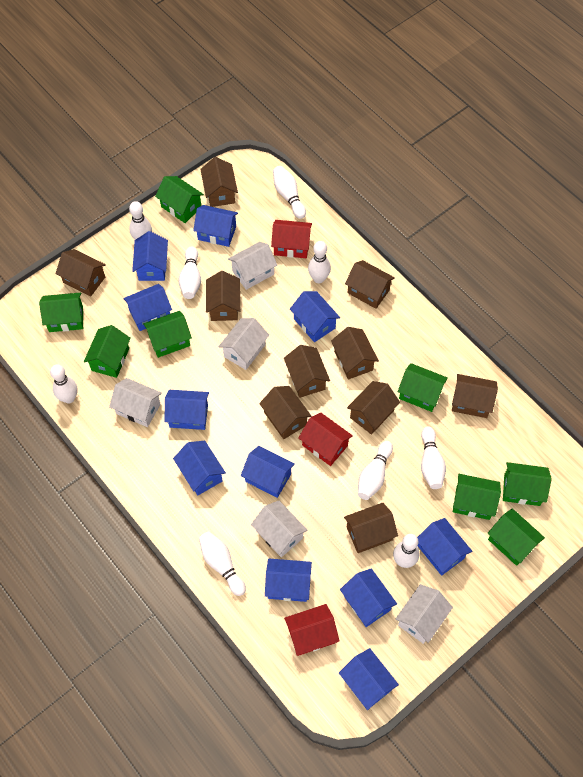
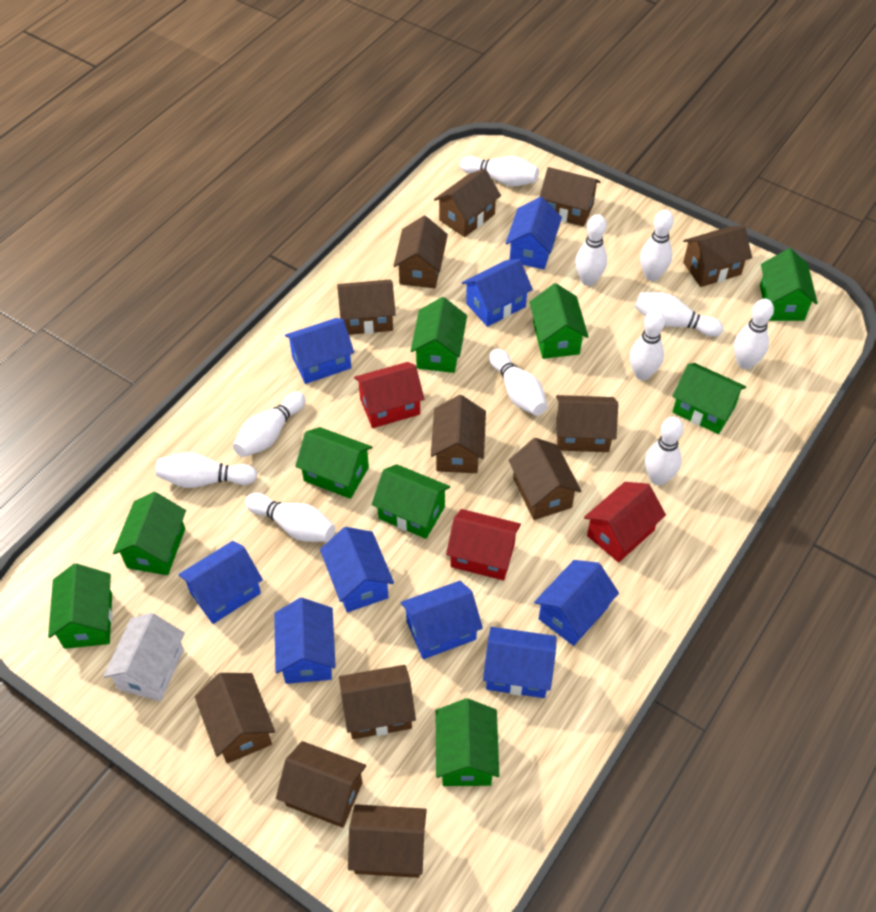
blue house: [123,284,172,331] [132,231,168,281] [165,390,209,430] [173,441,226,495] [193,205,238,247] [241,446,295,498] [265,559,312,602] [290,291,340,342] [339,648,399,710] [340,568,397,627] [417,518,472,576] = 11 -> [178,541,263,624] [274,598,336,684] [285,318,354,384] [320,527,394,612] [401,581,483,659] [462,259,533,327] [483,627,557,698] [505,197,562,269] [534,560,619,646] = 9
brown house: [56,249,106,297] [200,157,238,207] [206,271,240,321] [259,386,311,439] [284,345,330,398] [331,327,379,380] [344,503,398,553] [345,260,395,309] [347,381,400,435] [452,374,498,418] = 10 -> [195,673,275,764] [276,741,366,828] [337,280,396,335] [339,665,416,739] [348,804,427,878] [393,216,448,288] [431,395,486,473] [434,168,501,237] [509,438,582,520] [540,167,600,227] [556,395,618,452] [683,226,752,287] = 12
green house: [39,293,83,332] [84,325,131,378] [143,311,192,358] [155,176,204,223] [398,363,448,412] [453,474,501,520] [487,508,545,566] [503,462,552,506] = 8 -> [48,563,112,649] [113,492,186,575] [295,427,372,499] [372,464,450,539] [411,297,467,373] [436,698,499,786] [529,283,588,359] [672,363,746,434] [760,248,818,321] = 9
white bowling pin: [50,364,77,404] [129,201,152,240] [178,246,201,299] [199,531,246,596] [273,166,306,219] [308,241,331,283] [358,441,393,500] [393,534,419,568] [421,426,446,489] = 9 -> [156,452,257,488] [233,392,305,457] [245,493,335,542] [460,156,539,186] [489,349,547,416] [575,214,607,286] [630,310,665,380] [635,292,723,337] [640,210,674,281] [645,417,684,485] [734,299,774,369] = 11
white house: [109,378,162,427] [219,318,269,370] [228,242,277,290] [251,500,308,557] [396,584,453,644] = 5 -> [103,613,185,701] = 1

